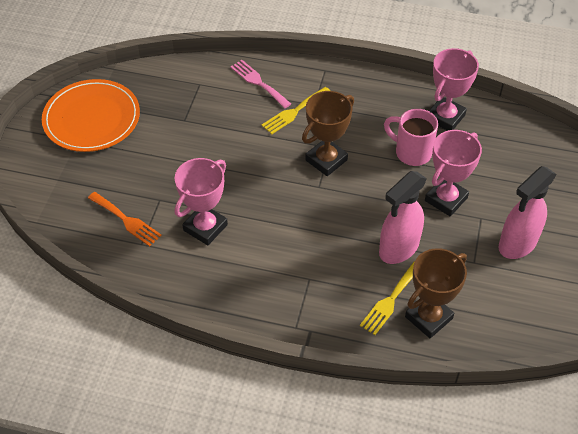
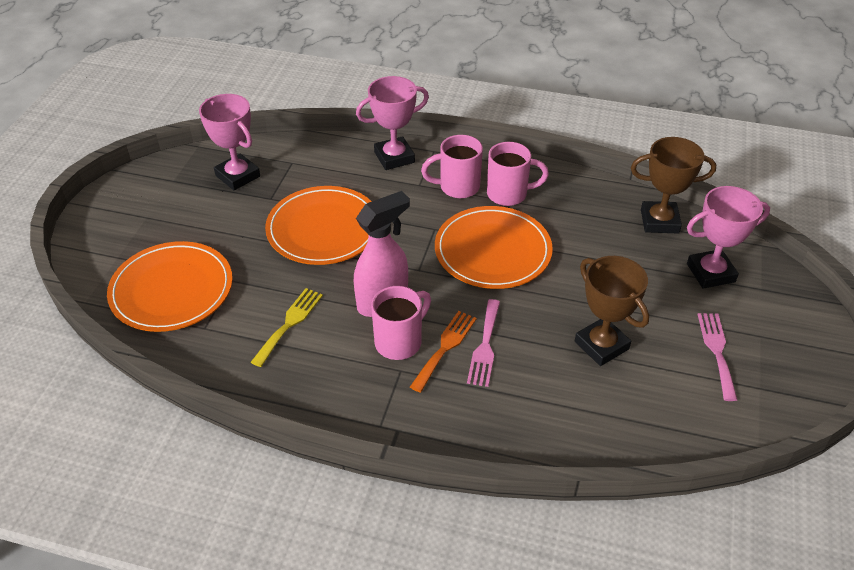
orange plate: [42,79,140,152] = 1 -> [107,241,233,332] [265,186,372,265] [435,206,553,289] = 3
pink fork: [230,60,291,108] = 1 -> [467,299,500,387] [697,313,737,401] = 2
pink mug: [384,109,438,166] = 1 -> [371,286,431,360] [421,135,483,198] [487,142,549,206] = 3
pink spray bottle: [379,171,427,264] [499,166,556,259] = 2 -> [354,191,410,317] = 1
yellow fork: [262,87,330,134] [360,261,415,335] = 2 -> [251,288,323,367] = 1

